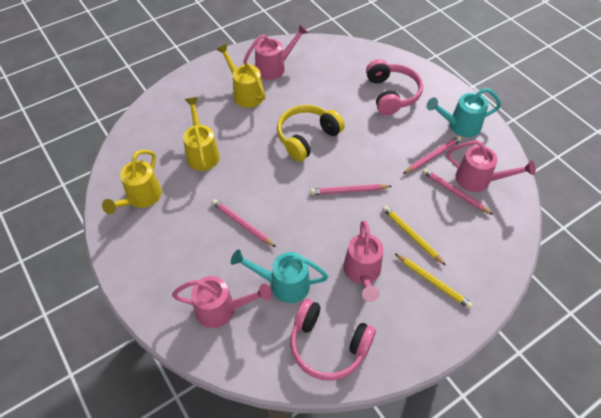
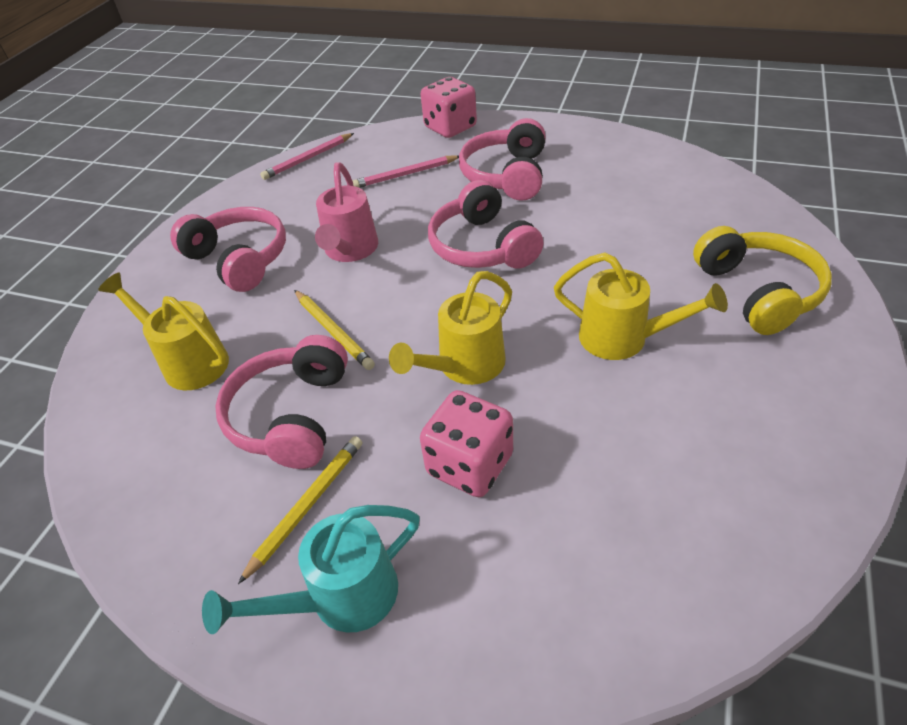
pink dice: none = 0 -> [420,390,513,497] [421,77,477,138] = 2
pink headphones: [290,299,376,381] [366,59,423,115] = 2 -> [170,207,286,292] [215,335,348,469] [428,180,544,269] [459,118,546,201] = 4
pink pencil: [212,199,276,247] [310,184,392,195] [403,136,462,174] [422,168,493,215] = 4 -> [260,133,354,180] [352,155,459,188] = 2
pink watering can: [172,276,271,328] [243,25,309,80] [343,220,383,302] [446,140,536,192] = 4 -> [315,162,378,262] = 1
turquoise watering can: [231,249,328,303] [427,88,501,137] = 2 -> [202,505,420,634] = 1

